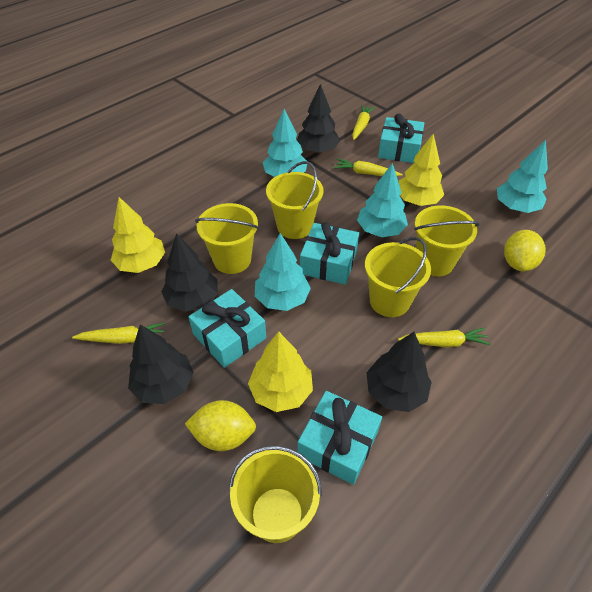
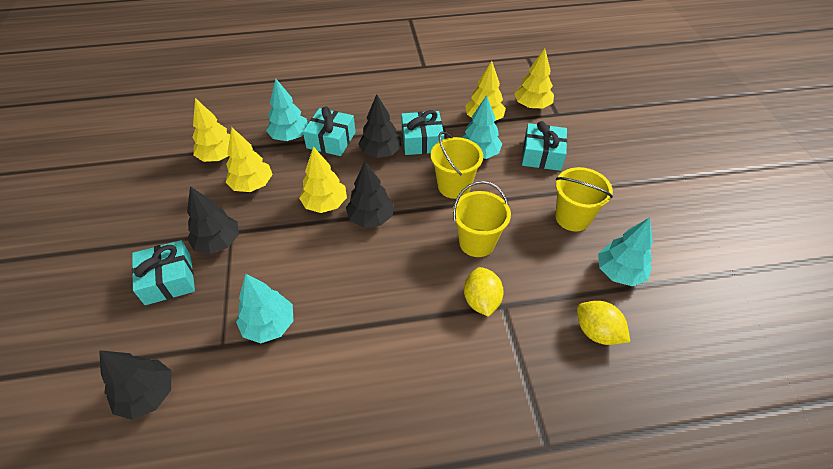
yellow bucket: [195,203,259,274] [229,445,322,543] [266,161,323,239] [365,237,431,317] [414,205,480,276] = 5 -> [431,131,483,199] [453,181,511,257] [555,167,613,231] = 3
yellow carrot: [72,323,164,344] [334,159,403,176] [352,105,375,140] [398,328,491,347] = 4 -> none = 0
yellow tree: [111,197,165,273] [248,331,313,412] [399,133,444,206] = 3 -> [192,98,230,162] [226,127,273,192] [299,146,347,213] [465,61,506,121] [514,48,554,109] = 5

